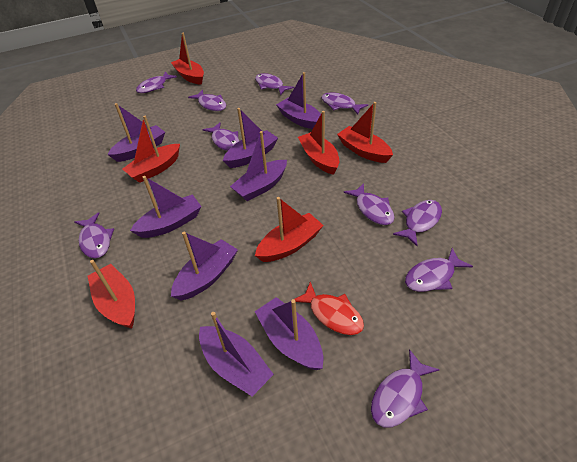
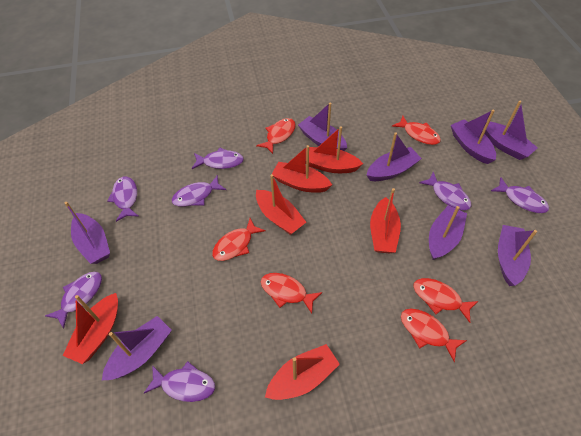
purple fish: [74,213,114,258] [136,72,177,93] [188,90,226,111] [203,122,239,151] [255,73,294,95] [321,93,368,115] [344,183,395,225] [371,349,440,427] [393,200,442,246] [405,248,473,292] = 10 -> [45,272,102,329] [107,177,139,222] [144,361,215,402] [172,175,226,207] [192,148,244,169] [419,171,471,210] [491,177,549,213] = 7
red fish: [294,282,364,335] = 1 -> [212,218,266,261] [256,118,296,154] [261,273,323,314] [392,116,441,145] [401,308,467,362] [413,278,478,323] = 6

